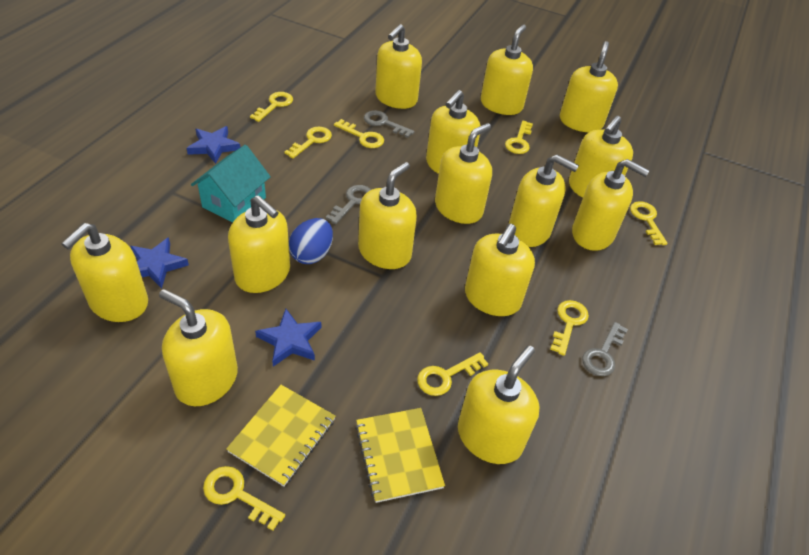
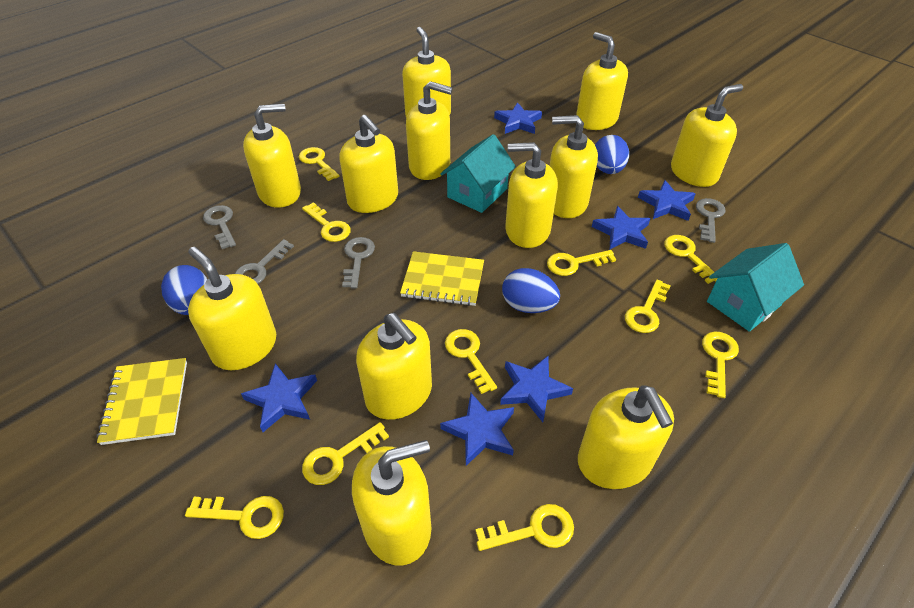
blue egg: [289,218,333,264] = 1 -> [161,265,207,315] [502,268,560,313] [595,135,629,174] = 3
blue star: [130,237,189,289] [187,126,240,164] [255,309,321,367] = 3 -> [241,363,317,432] [440,393,514,466] [494,102,542,134] [500,356,573,422] [592,206,651,249] [638,180,696,221] = 6
grey key: [326,185,371,224] [364,110,415,138] [582,322,628,376] = 3 -> [203,205,236,249] [235,239,294,284] [342,237,375,288] [696,198,725,243] = 4
turquoise house: [191,145,271,223] = 1 -> [440,134,516,213] [707,243,804,332] = 2
yellow key: [203,466,285,531] [250,92,293,122] [284,127,332,159] [334,119,384,148] [417,352,488,396] [505,121,533,154] [550,300,589,356] [630,201,668,245] = 8 -> [185,496,284,539] [299,147,340,181] [302,202,351,242] [302,422,389,485] [445,329,497,394] [476,504,574,551] [547,250,616,276] [625,280,671,333] [664,235,717,284] [702,331,739,398] = 10
yellow soap dispenser: [62,223,148,322] [159,289,238,406] [228,195,290,293] [358,162,417,269] [375,24,422,109] [426,90,481,174] [435,123,492,224] [458,345,540,464] [465,224,535,316] [481,25,533,115] [509,155,579,247] [560,41,618,132] [569,116,633,198] [572,159,649,251] = 14 -> [188,247,276,370] [243,104,301,208] [339,115,398,213] [352,440,431,566] [356,313,432,420] [402,27,451,117] [406,81,453,180] [505,142,558,248] [550,115,598,218] [576,32,628,130] [578,385,674,489] [671,84,743,187] = 12

